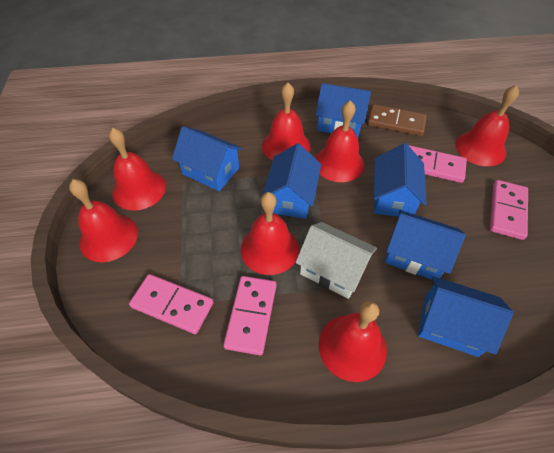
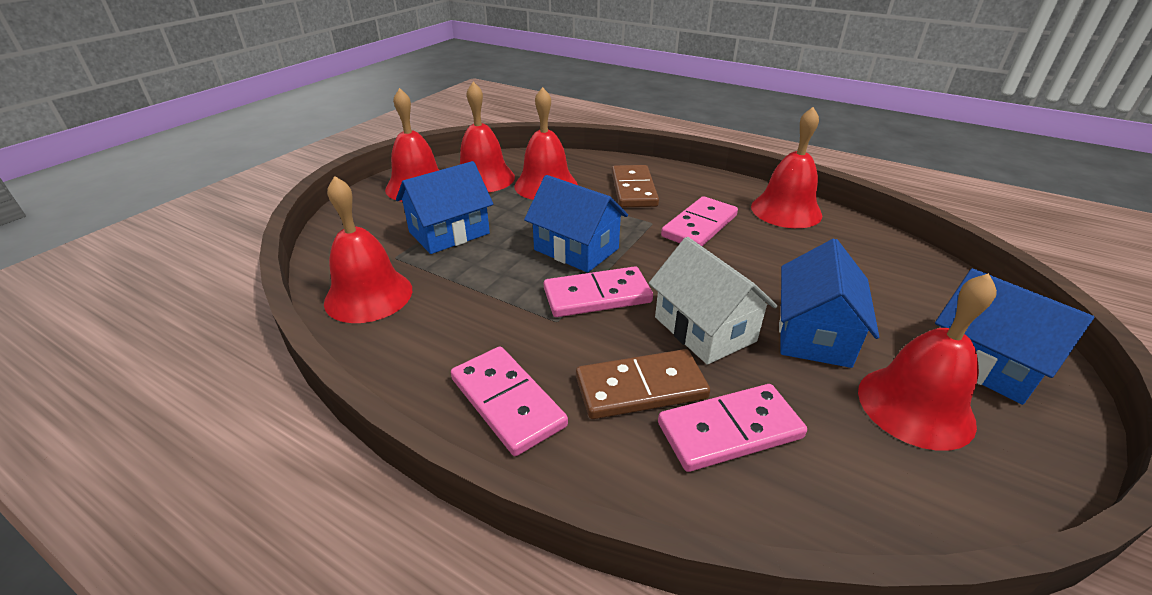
blue house: [172,126,243,191] [263,143,321,219] [315,83,371,138] [374,143,427,217] [385,210,466,280] [418,276,513,357] = 6 -> [396,161,493,254] [524,175,628,273] [779,239,879,368] [935,268,1094,405] = 4
brown domino: [367,104,427,136] = 1 -> [576,349,710,419] [612,165,659,208] = 2
red bell: [69,179,138,262] [109,128,166,211] [241,192,299,275] [262,83,311,161] [315,100,364,182] [319,301,387,382] [456,85,519,166] = 7 -> [324,176,412,323] [385,88,439,202] [460,82,515,192] [514,87,578,200] [751,107,822,228] [858,273,997,451] = 6

